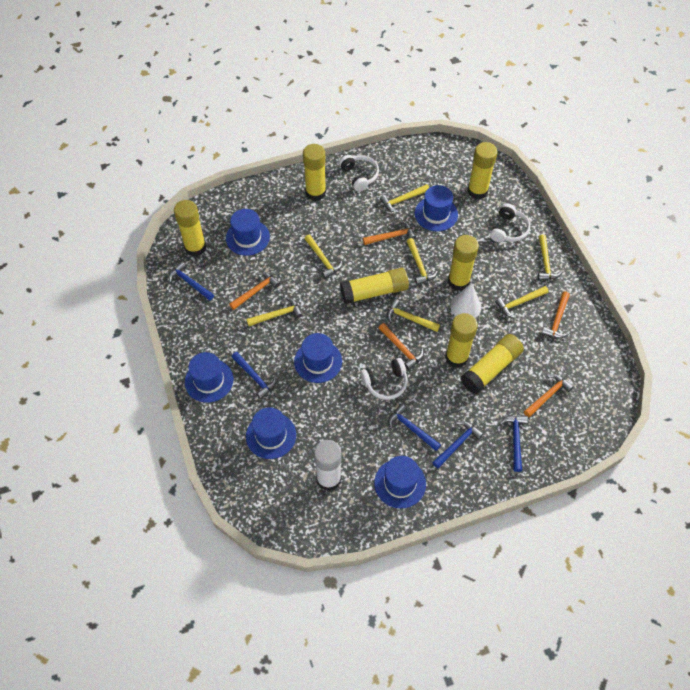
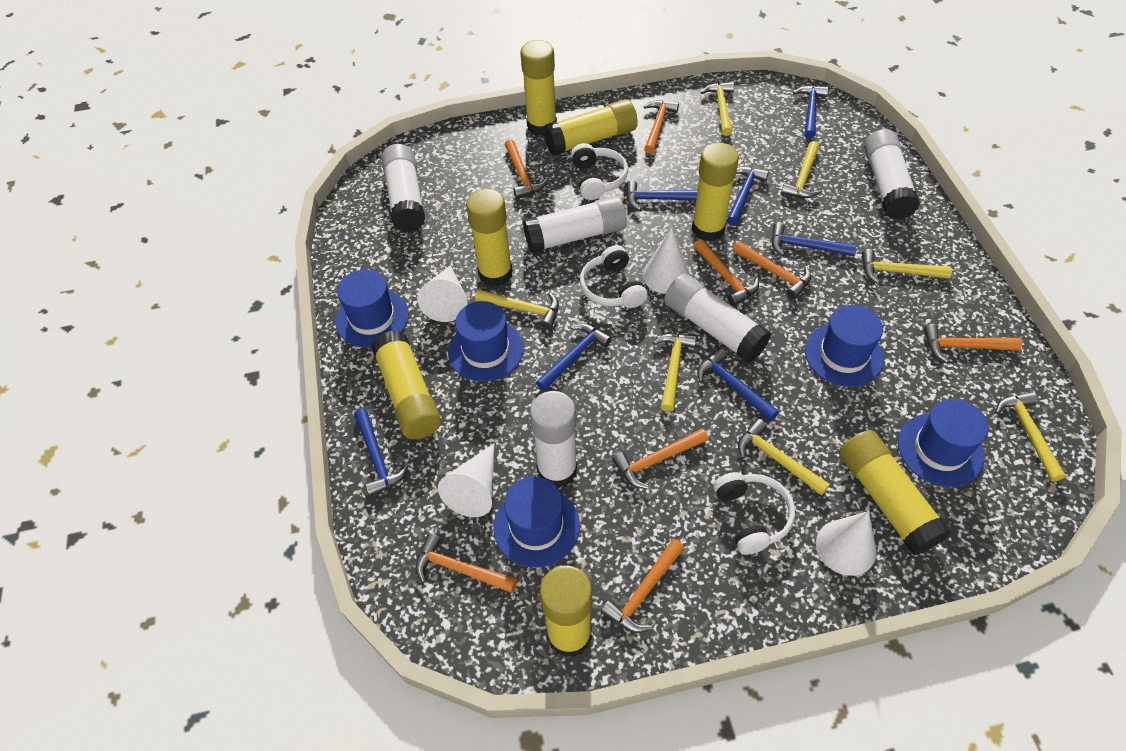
blue hammer: [168,261,214,301] [232,352,277,399] [388,404,441,451] [432,421,483,468] [500,416,528,472] = 5 -> [354,409,408,496] [536,324,612,391] [626,180,698,211] [697,348,779,421] [727,167,769,226] [771,222,856,256] [793,85,829,139] = 7
blue hat: [185,352,233,403] [226,209,270,256] [246,408,296,459] [294,333,342,383] [374,456,426,508] [415,185,458,232] = 6 -> [335,270,409,348] [448,301,524,382] [493,477,580,567] [805,305,884,387] [898,399,989,487] = 5
orange hammer: [229,272,280,310] [363,221,416,245] [379,323,424,370] [524,374,574,417] [541,291,570,338] = 5 -> [415,533,517,593] [505,139,548,198] [601,539,684,633] [612,428,708,489] [643,100,679,154] [694,239,759,306] [733,241,811,299] [924,324,1022,363] = 8
white cone: [451,283,481,318] = 1 -> [417,265,468,322] [438,443,494,517] [643,228,690,294] [816,511,876,576] = 4
white glue stick: [314,440,342,491] = 1 -> [382,144,426,232] [523,196,627,253] [530,391,577,488] [664,274,771,363] [864,129,920,220] = 5

